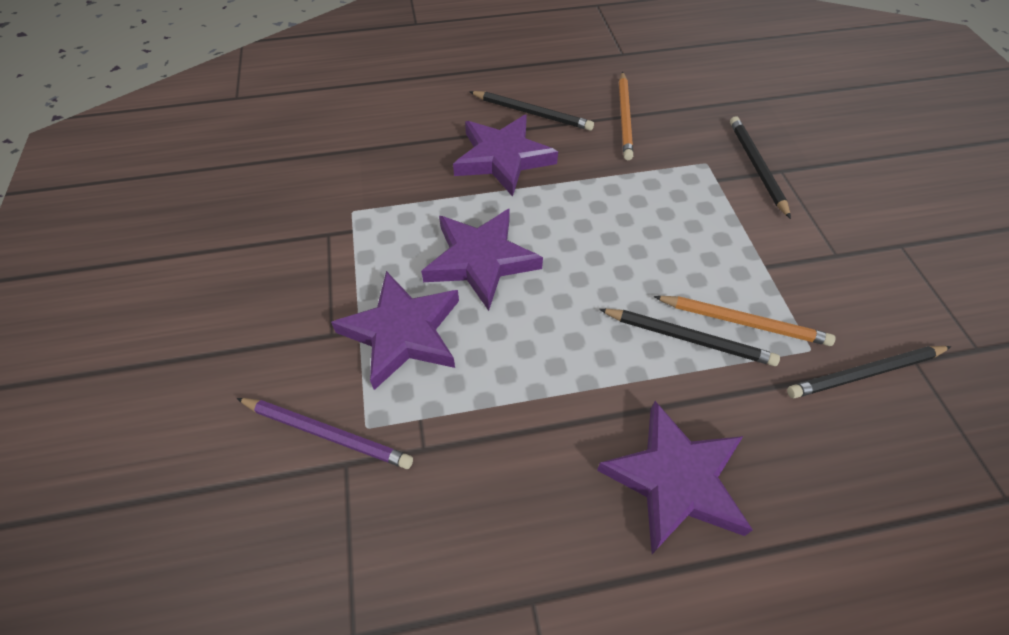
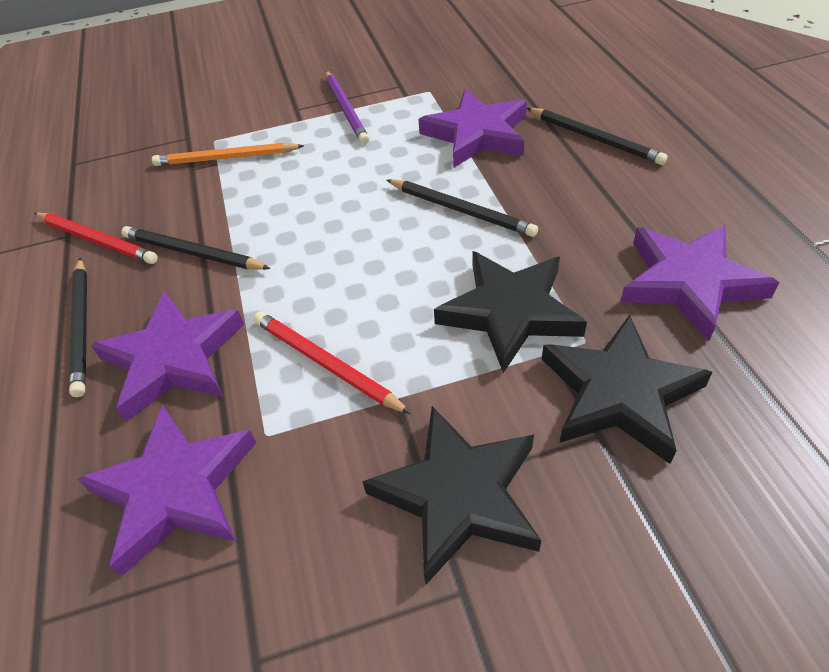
black star: none = 0 -> [362,406,541,584] [434,251,587,373] [542,315,712,464] = 3
orange pencil: [619,71,633,160] [653,296,836,346] = 2 -> [152,142,305,166] = 1
red pencil: none = 0 -> [34,213,158,264] [254,312,411,414] = 2

